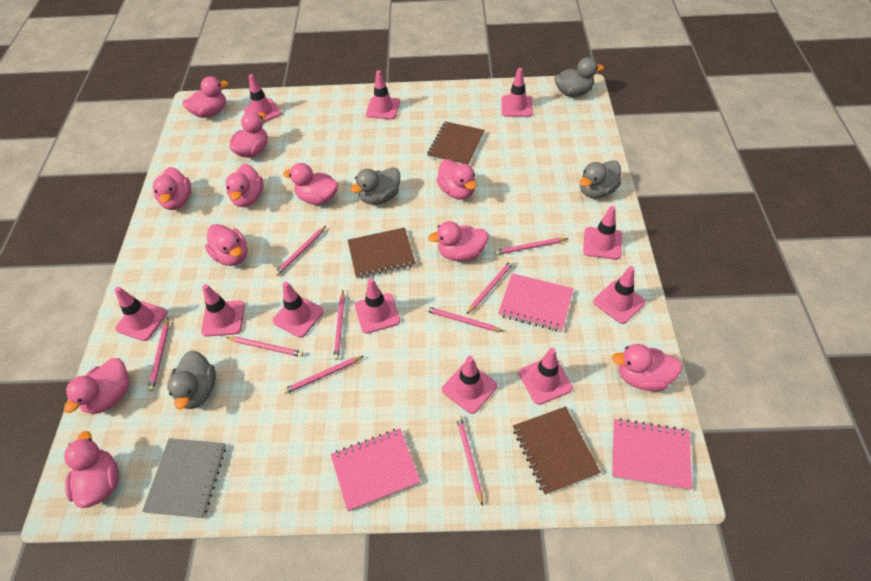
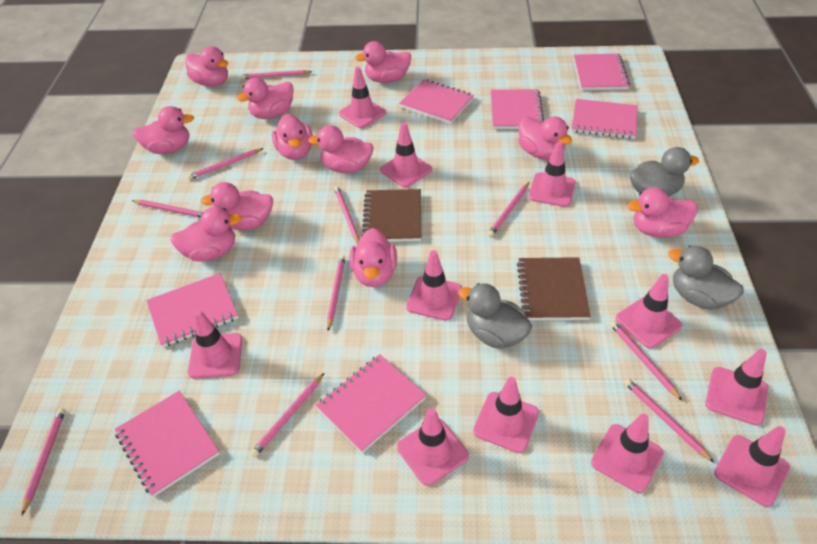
brown notebook: [348,227,416,279] [427,121,484,165] [513,406,601,495] = 3 -> [362,189,421,242] [517,257,591,320] = 2
grey duck: [167,350,216,410] [351,167,400,205] [554,57,604,97] [580,160,621,199] = 4 -> [458,283,532,349] [629,147,699,197] [668,246,744,310] = 3
grey notebook: [142,438,226,518] = 1 -> none = 0
pink notebook: [331,428,421,511] [498,273,573,332] [612,418,692,491] = 3 -> [115,391,220,497] [146,273,238,347] [316,354,427,453] [399,79,474,124] [491,89,544,129] [572,99,638,139] [574,54,630,90] = 7
pink pencil: [148,318,169,391] [226,337,304,357] [274,226,326,276] [283,356,364,394] [333,290,345,360] [425,306,503,332] [456,416,483,506] [467,260,513,314] [495,238,569,255] = 9 -> [22,408,65,515] [131,200,203,218] [187,148,264,180] [241,70,312,79] [251,373,324,457] [327,255,345,331] [334,186,359,243] [488,182,529,237] [610,321,682,401] [624,379,714,463] = 10

